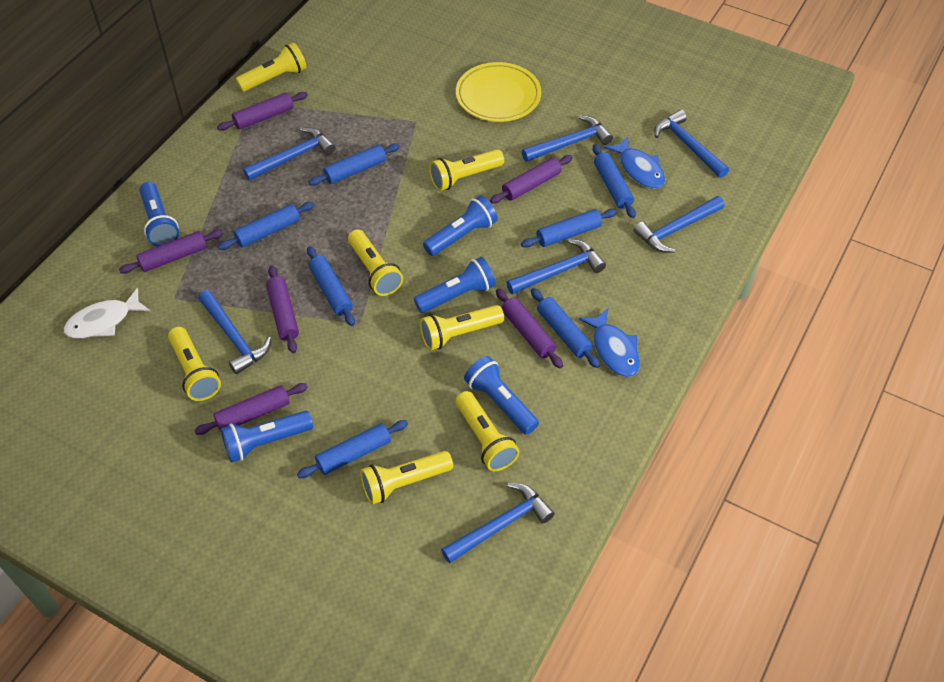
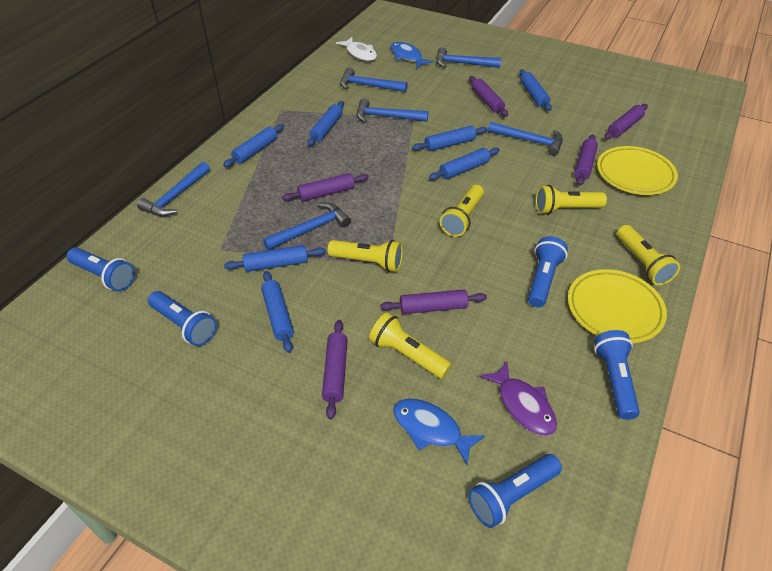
blue hammer: [198,290,271,374] [243,127,335,181] [441,483,554,564] [506,239,606,294] [522,115,613,162] [634,196,724,253] [654,110,729,178] = 7 -> [137,162,210,217] [263,203,351,250] [340,68,408,92] [357,98,428,122] [436,47,501,68] [488,122,563,156] = 6
purple fish: none = 0 -> [480,361,557,436] = 1
yellow flashlight: [168,327,221,401] [236,43,307,92] [348,229,403,296] [360,451,453,505] [420,305,504,350] [429,149,504,191] [455,391,520,471] = 7 -> [328,240,403,272] [369,313,452,379] [440,185,484,237] [535,185,607,215] [617,225,680,286] = 5
yellow plate: [456,62,541,122] = 1 -> [568,269,667,343] [597,146,678,195] = 2

